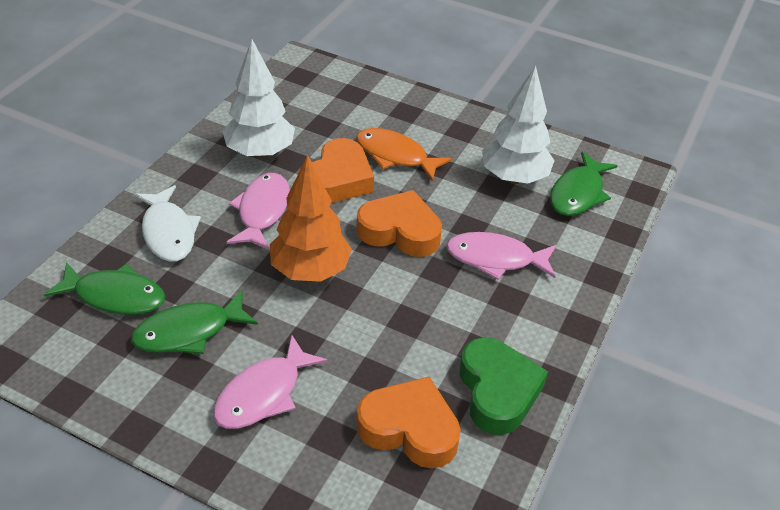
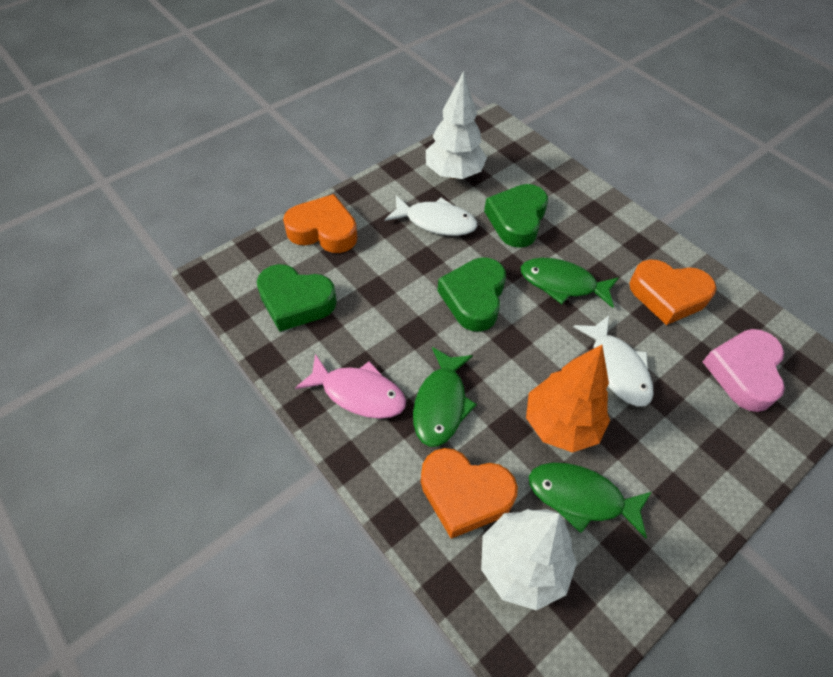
green heart: [460,337,548,435] = 1 -> [257,264,337,332] [438,257,506,332] [484,184,548,248] = 3
orange fish: [356,128,452,182] = 1 -> none = 0
pink fish: [213,335,328,429] [227,173,290,250] [446,232,556,280] = 3 -> [295,354,406,419] = 1
pink heart: none = 0 -> [703,329,785,412] = 1
white fish: [134,185,201,262] = 1 -> [385,195,477,236] [573,316,654,407] = 2

